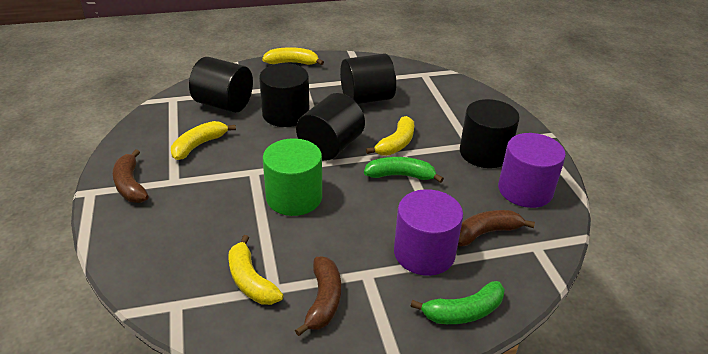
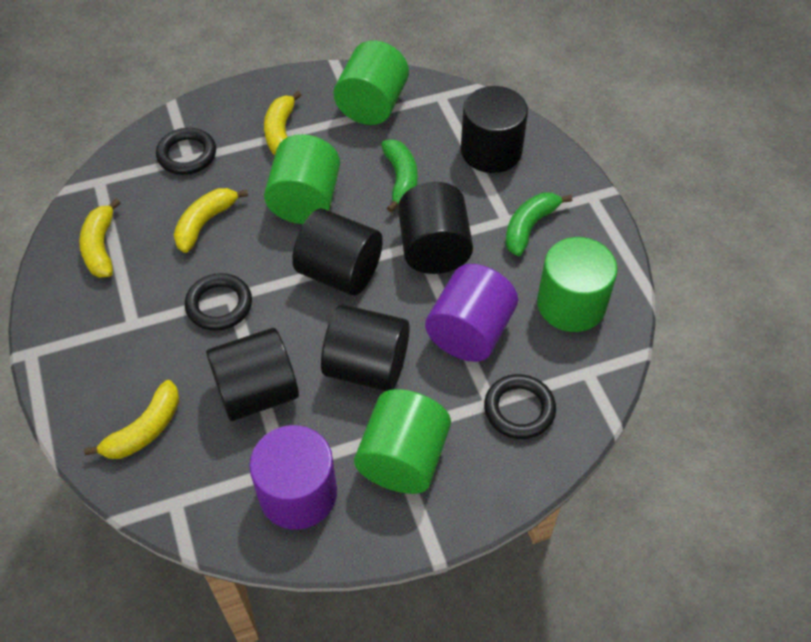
black ring: none = 0 -> [156,128,216,175] [185,273,252,331] [484,374,556,439] = 3
brown banana: [113,149,149,203] [295,257,341,336] [458,210,535,246] = 3 -> none = 0
green cylinder: [263,138,322,216] = 1 -> [264,134,340,224] [334,40,409,125] [354,389,451,494] [537,237,618,332] = 4

